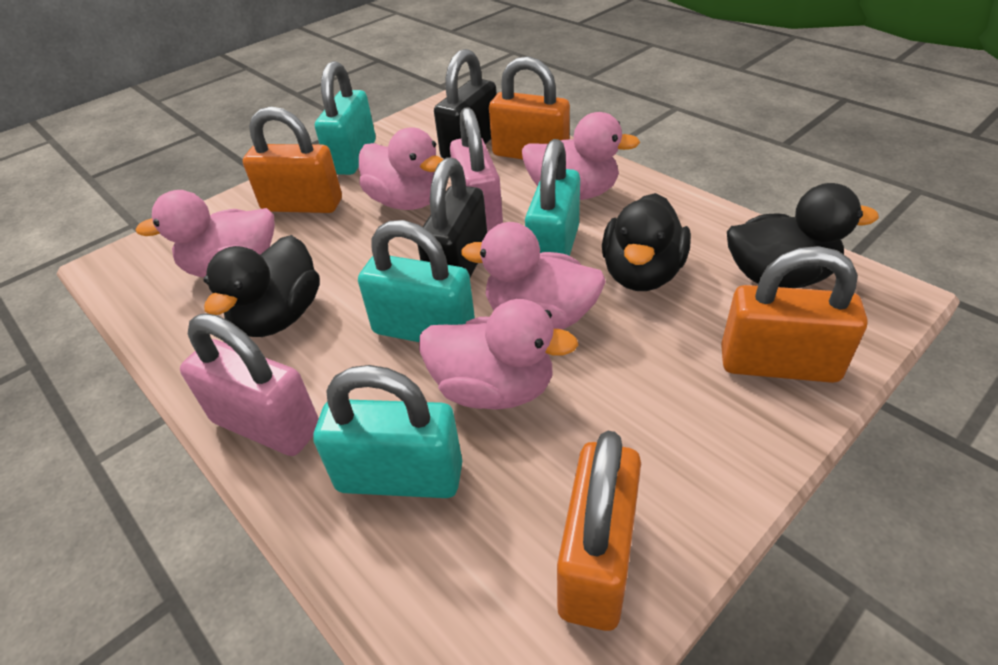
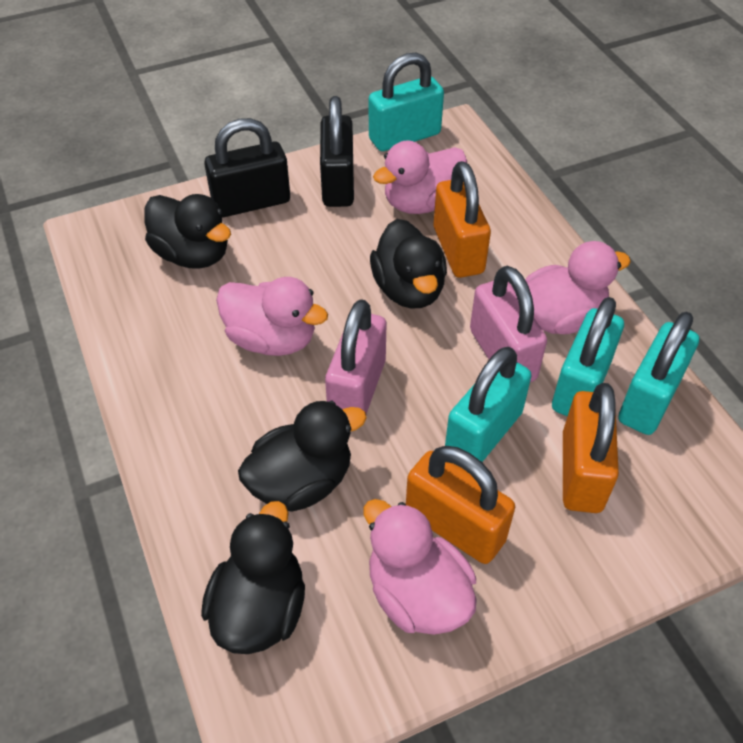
black duck: [204,235,320,337] [602,193,691,291] [727,183,879,288] = 3 -> [144,194,231,269] [201,501,305,654] [238,401,367,512] [370,219,447,309] = 4
orange padlock: [243,106,342,213] [489,56,570,159] [557,431,641,631] [721,246,867,383] = 4 -> [406,446,515,564] [434,161,491,278] [563,383,619,513] = 3
pink duck: [135,190,275,278] [359,127,443,210] [419,299,578,410] [461,222,606,330] [522,112,640,200] = 5 -> [216,277,328,356] [363,499,477,635] [373,141,467,214] [525,241,631,334] = 4

